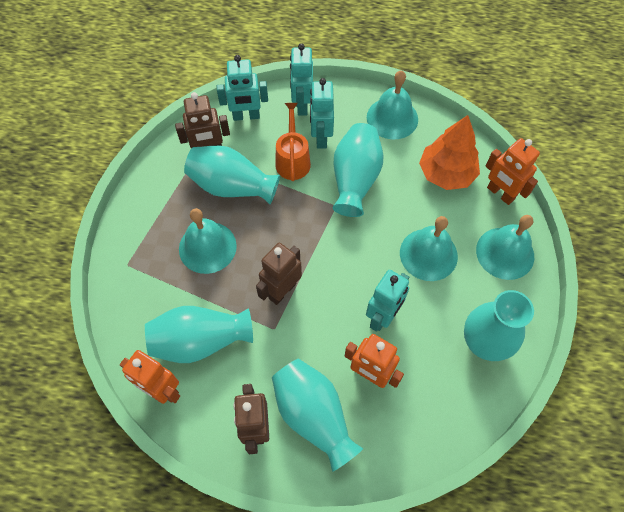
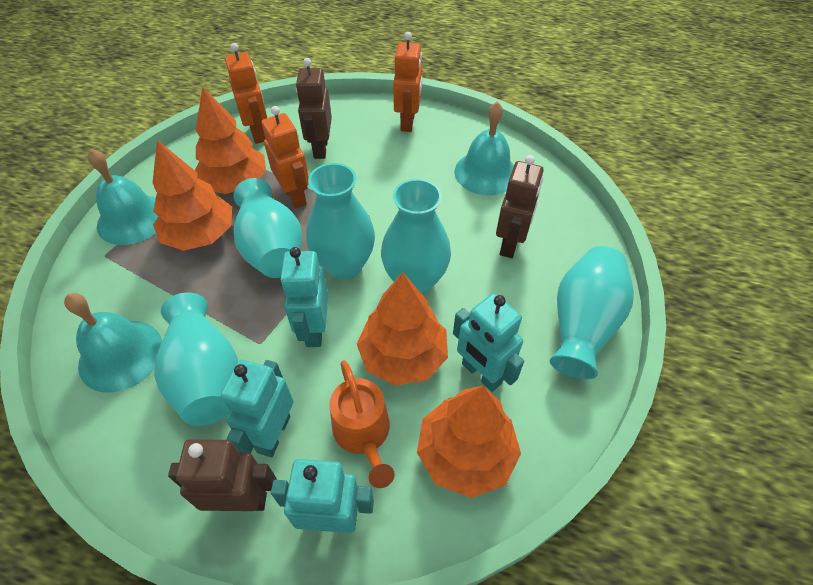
orange tree: [419,115,480,190] = 1 -> [152,140,232,251] [195,87,266,194] [357,272,448,386] [417,386,521,498] = 4
turquoise bell: [179,208,237,274] [367,70,418,139] [400,216,458,281] [476,215,534,280] = 4 -> [64,293,162,393] [88,149,158,245] [455,101,514,195] = 3

